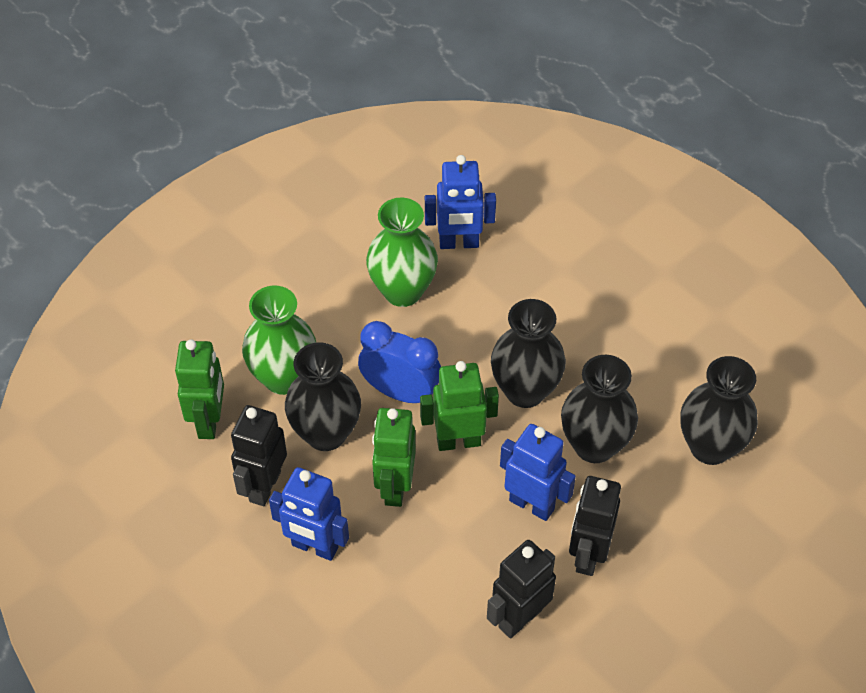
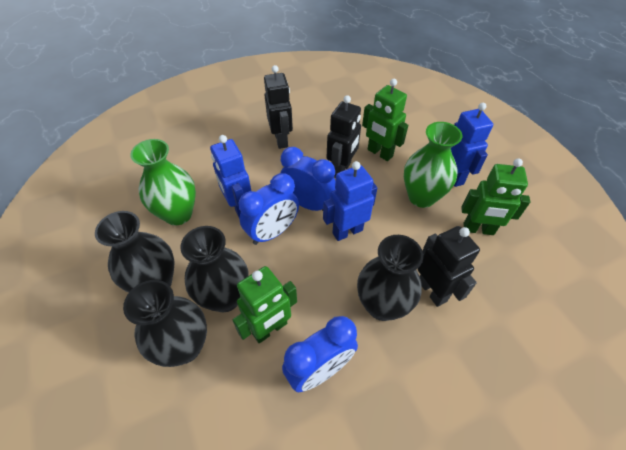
blue clock: [358,321,441,403] = 1 -> [239,173,299,245] [280,147,336,211] [282,316,358,392] = 3

